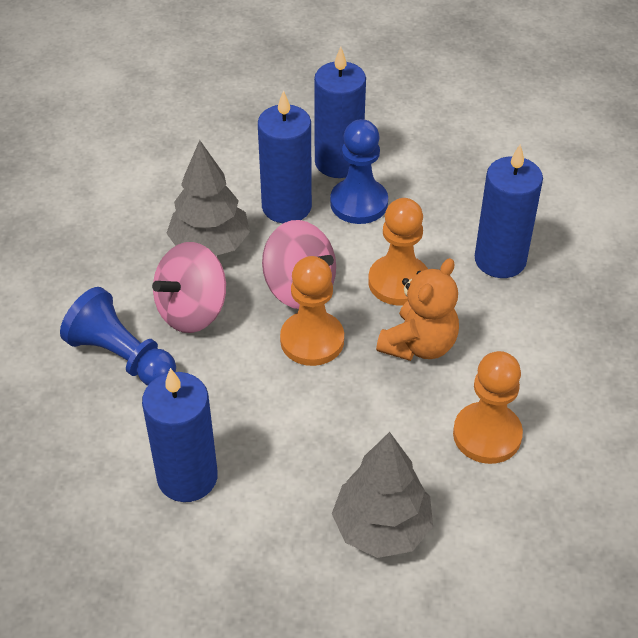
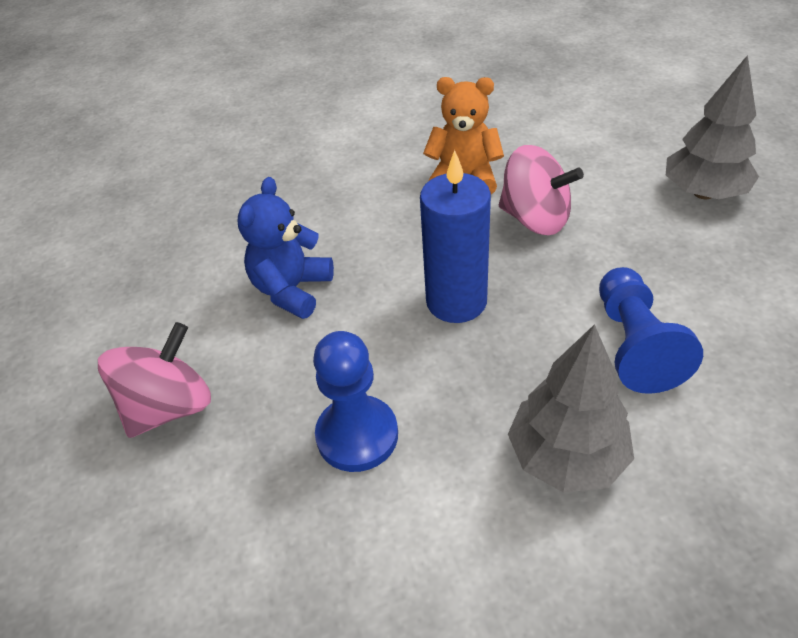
blue candle: [142,368,218,502] [258,90,312,223] [314,47,366,178] [475,144,543,278] = 4 -> [420,150,491,323] = 1
blue teddy bear: none = 0 -> [238,177,334,319] = 1
orange pawn: [280,256,344,366] [368,198,428,305] [453,351,523,464] = 3 -> none = 0

